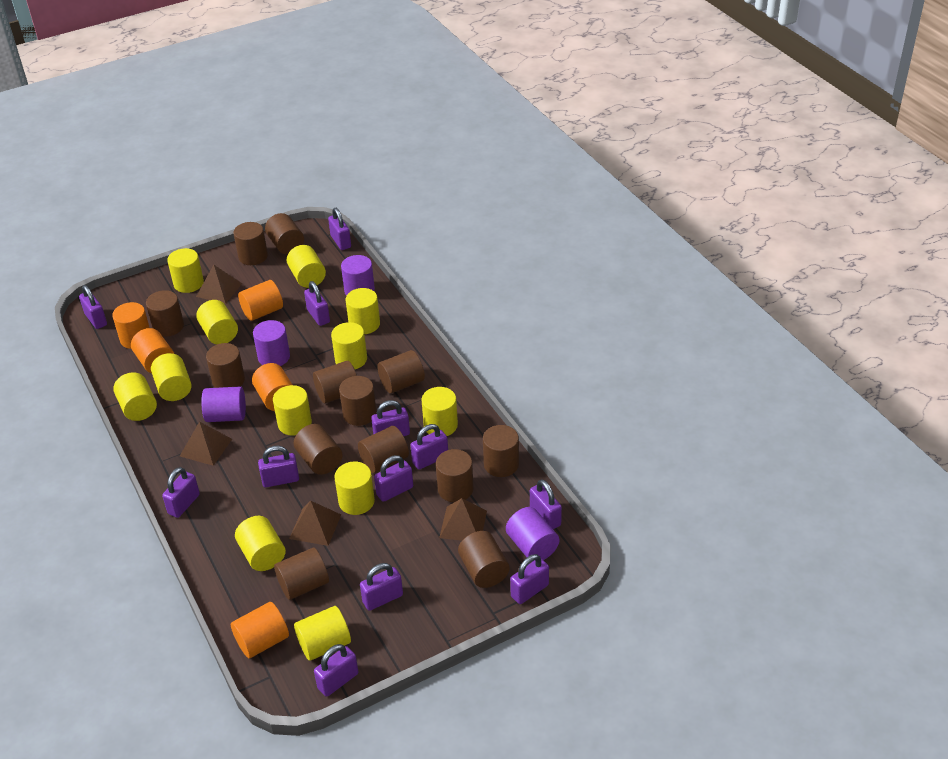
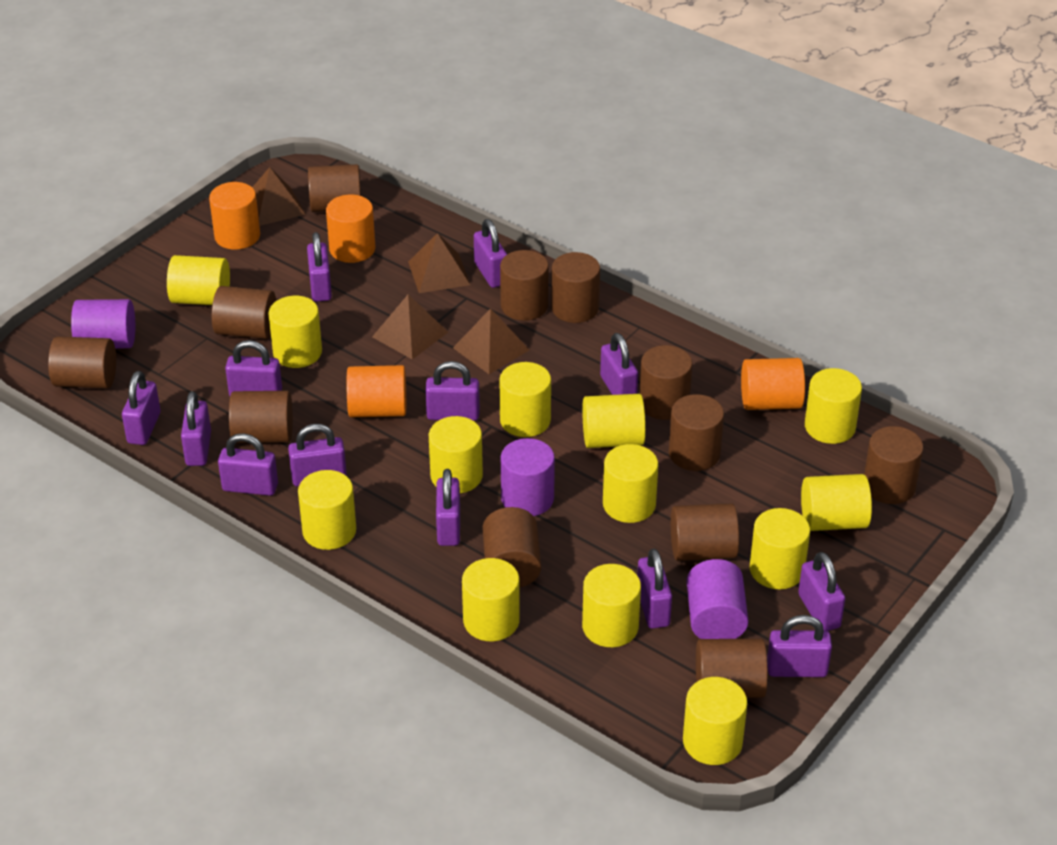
brown cylinder: [146,290,184,337] [206,343,245,388] [233,222,268,265] [265,213,304,255] [274,547,329,600] [294,424,343,475] [313,361,357,404] [339,376,377,426] [358,426,409,473] [377,350,425,393] [436,449,474,502] [458,531,510,588] [483,425,519,477] = 13 -> [48,337,116,388] [212,286,276,339] [229,391,293,443] [308,164,361,212] [483,507,541,588] [500,250,549,321] [551,252,600,323] [639,345,692,420] [669,394,724,471] [671,503,739,561] [696,638,768,698] [864,426,924,504] = 12
orange cylinder: [112,302,150,349] [131,328,174,373] [231,602,289,658] [238,280,283,321] [252,363,292,411] = 5 -> [209,182,260,250] [326,194,375,263] [347,365,406,418] [741,358,805,410] = 4
purple cylinder: [201,386,246,422] [253,320,290,366] [341,255,375,296] [506,507,559,562] = 4 -> [71,299,135,348] [501,438,555,516] [687,559,748,639] = 3
purple padlock: [79,285,107,329] [162,467,200,518] [258,446,299,487] [304,281,330,326] [314,644,358,697] [328,208,351,250] [360,563,403,611] [371,400,410,436] [374,455,413,502] [410,424,448,470] [510,554,549,604] [530,479,562,529] = 12 -> [122,371,160,445] [181,391,211,466] [218,433,278,496] [225,340,282,396] [288,424,347,486] [307,232,332,302] [425,361,480,421] [436,469,460,546] [474,219,507,288] [600,333,638,395] [637,548,672,629] [767,615,832,677] [798,552,845,631] = 13
yellow cylinder: [113,372,157,421] [151,353,192,401] [167,248,204,293] [196,300,238,345] [235,516,286,571] [273,385,312,436] [287,245,326,288] [294,606,351,661] [331,322,367,369] [334,462,375,515] [346,288,380,334] [422,387,458,436] = 12 -> [167,255,230,305] [268,296,322,368] [298,470,356,550] [429,416,483,493] [462,558,520,641] [499,362,551,437] [582,394,646,448] [582,564,641,647] [603,444,658,523] [683,677,748,765] [750,508,810,589] [801,474,872,531] [805,368,862,444] = 13

